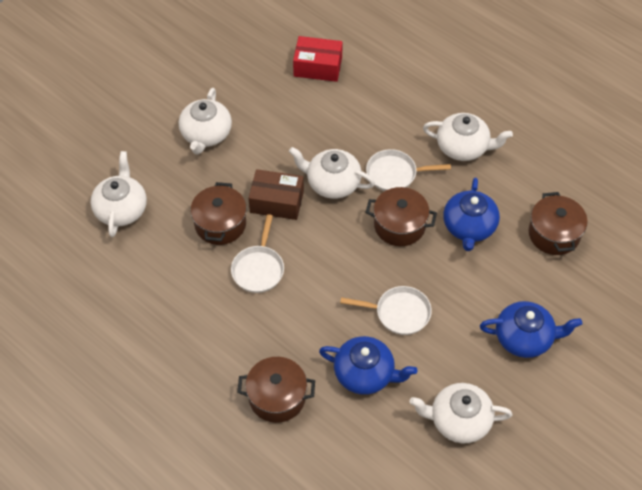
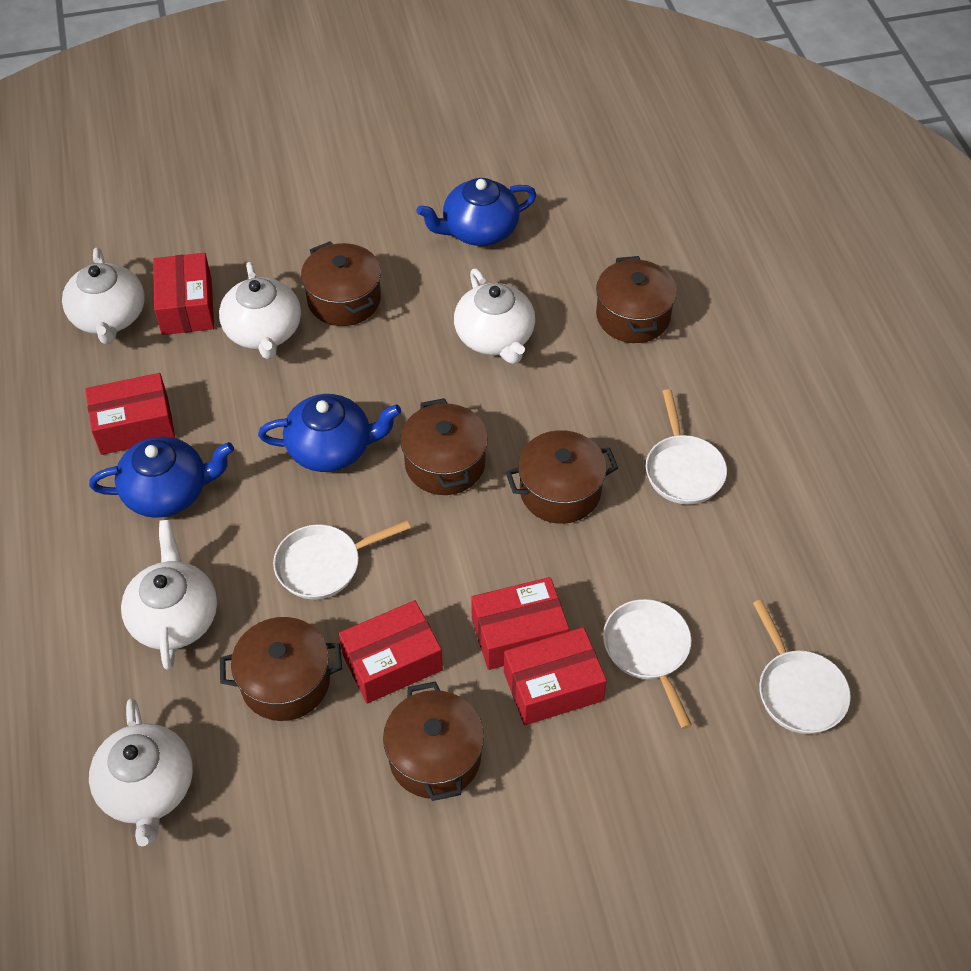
brown box: [249,169,304,220] = 1 -> none = 0
brown pot: [190,182,247,245] [237,357,315,423] [365,187,437,246] [529,192,587,255] = 4 -> [220,617,342,721] [301,241,381,326] [383,681,484,801] [400,398,488,495] [506,430,618,524] [596,256,677,343] = 6
red box: [293,36,343,82] = 1 -> [85,373,175,455] [153,253,214,335] [339,600,443,703] [471,577,569,670] [504,627,607,725] = 5
white pan: [231,214,284,293] [340,286,432,335] [366,149,451,191] = 3 -> [273,520,411,599] [603,599,692,729] [646,389,727,504] [753,599,851,734] = 4

